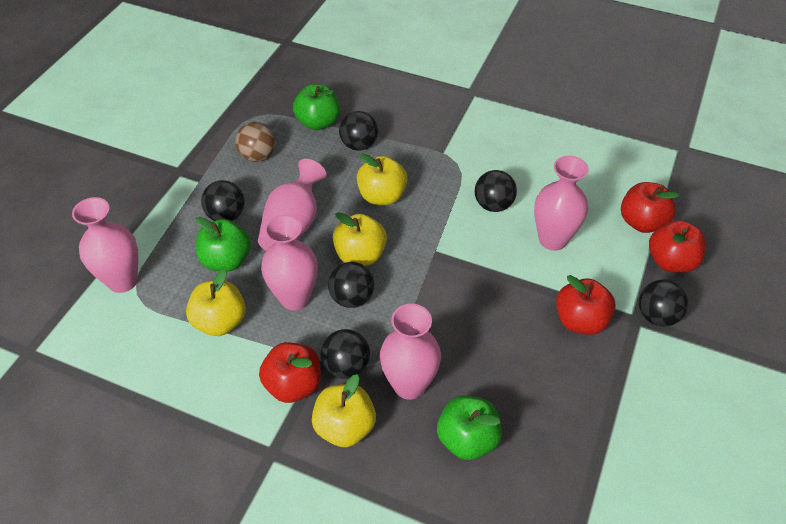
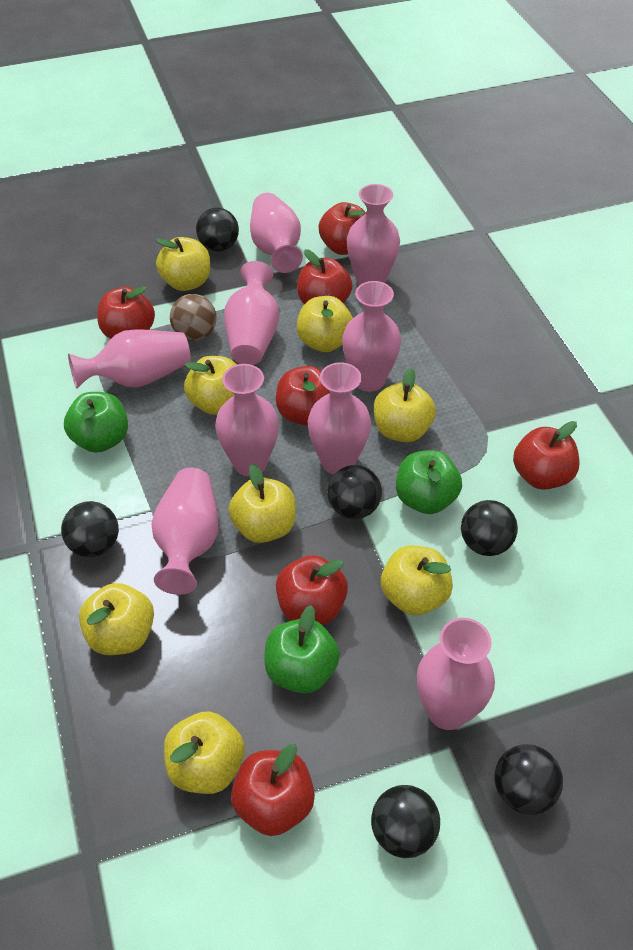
pink vase: [72,197,138,293] [258,159,326,251] [261,215,318,311] [380,304,441,400] [534,156,589,251] = 5 -> [68,329,191,389] [151,468,218,595] [215,364,279,476] [224,261,279,365] [250,193,303,273] [308,362,371,475] [342,281,401,392] [347,184,400,286] [417,618,495,730] = 9
red apple: [259,342,321,403] [556,275,616,335] [621,182,680,233] [649,220,706,273] = 4 -> [97,286,155,339] [231,744,315,836] [276,366,330,426] [276,555,348,625] [297,249,353,304] [318,202,366,255] [513,421,580,490] = 7
yellow apple: [186,269,246,336] [312,374,376,447] [333,212,387,266] [357,153,408,205] = 4 -> [79,583,154,655] [156,237,210,291] [164,711,245,794] [184,356,237,415] [228,463,296,543] [297,296,353,352] [374,367,436,442] [381,546,453,615] = 8

